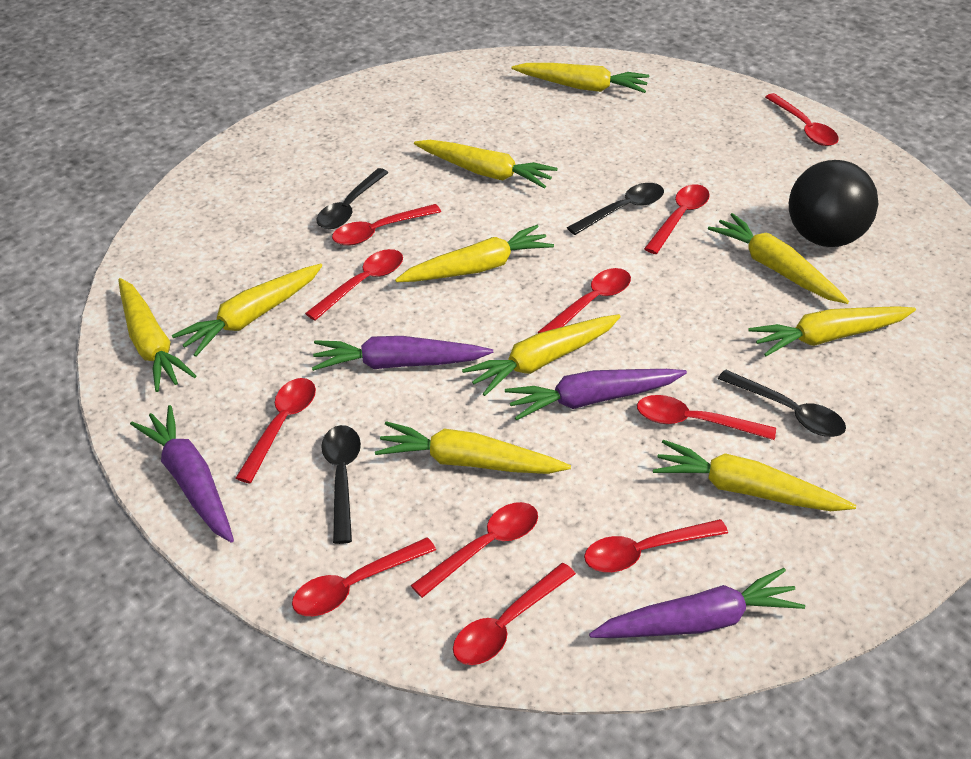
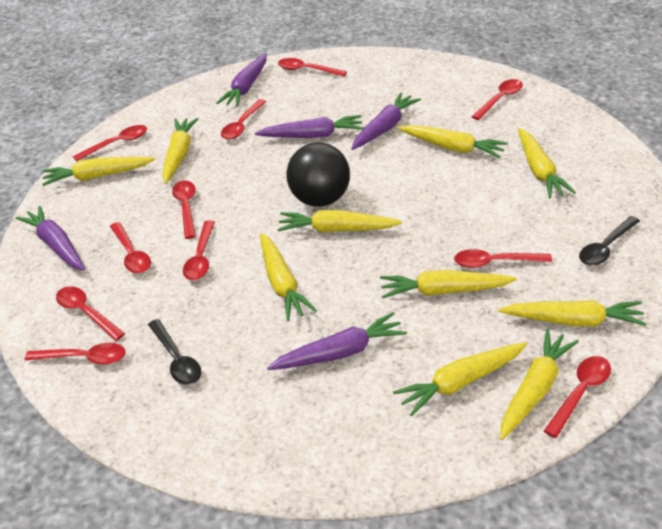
black spoon: [316,168,389,229] [321,425,361,544] [567,183,664,235] [718,369,846,437] = 4 -> [148,319,201,385] [579,216,640,266] = 2
purple carrot: [130,405,234,543] [312,336,493,371] [505,369,687,420] [589,568,805,638] = 4 -> [16,206,85,271] [216,53,267,107] [255,115,364,138] [267,312,407,370] [351,93,421,150] = 5

